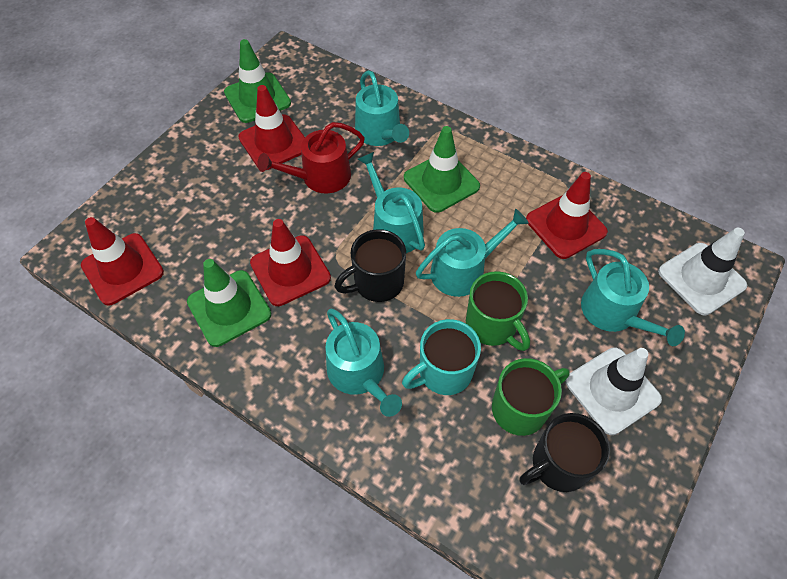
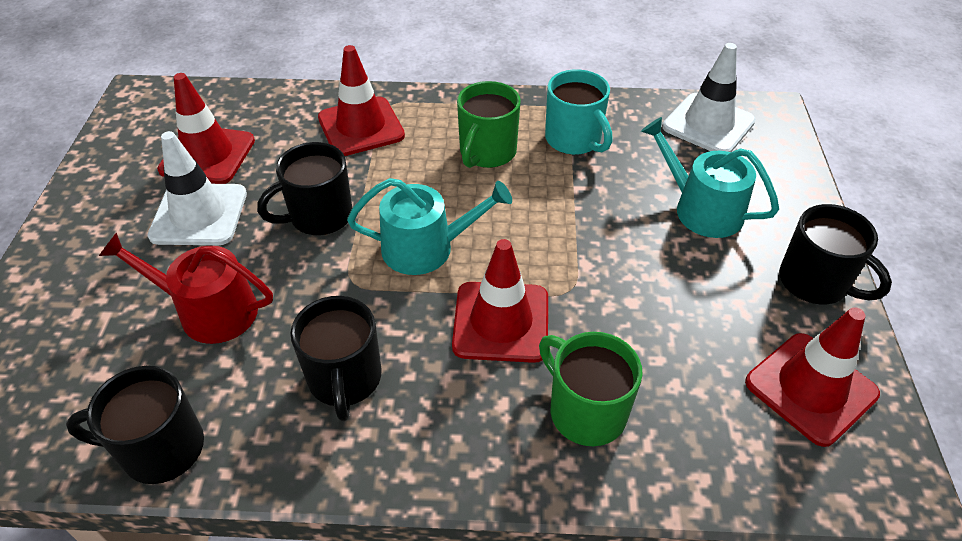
black mug: [334,229,406,302] [519,413,610,492] = 2 -> [66,366,204,484] [257,142,352,235] [290,296,382,421] [779,204,892,304] = 4
green traffic cone: [187,259,271,347] [224,39,291,123] [404,126,480,213] = 3 -> none = 0
turquoise watering can: [326,309,402,417] [355,70,409,146] [357,152,425,253] [416,209,529,297] [581,249,685,346] = 5 -> [347,178,512,275] [641,117,779,238] = 2

